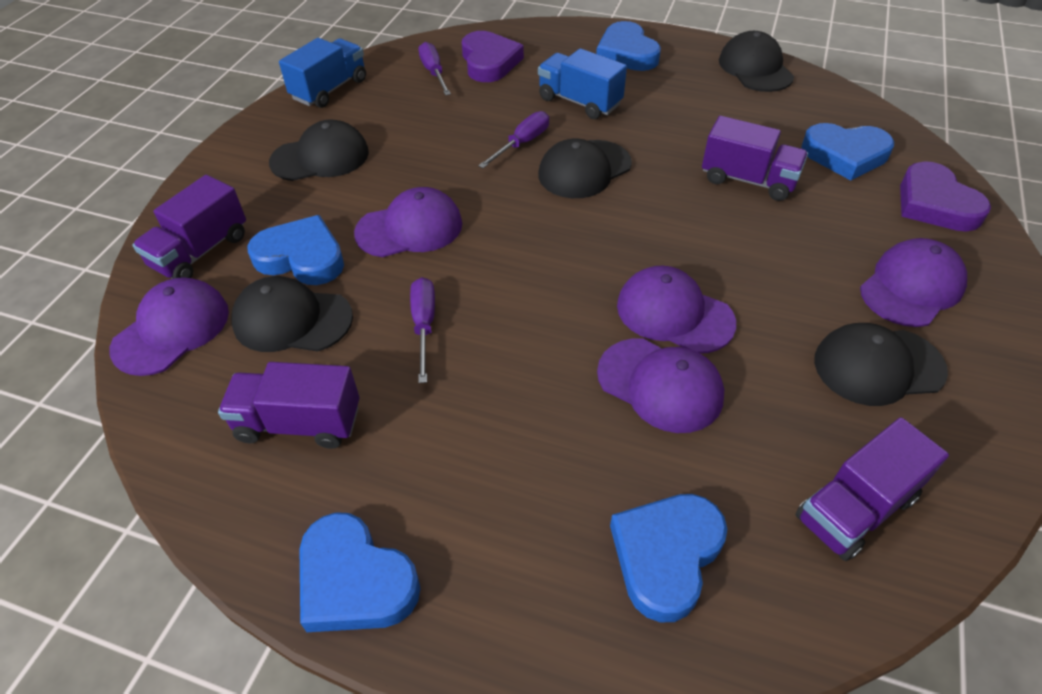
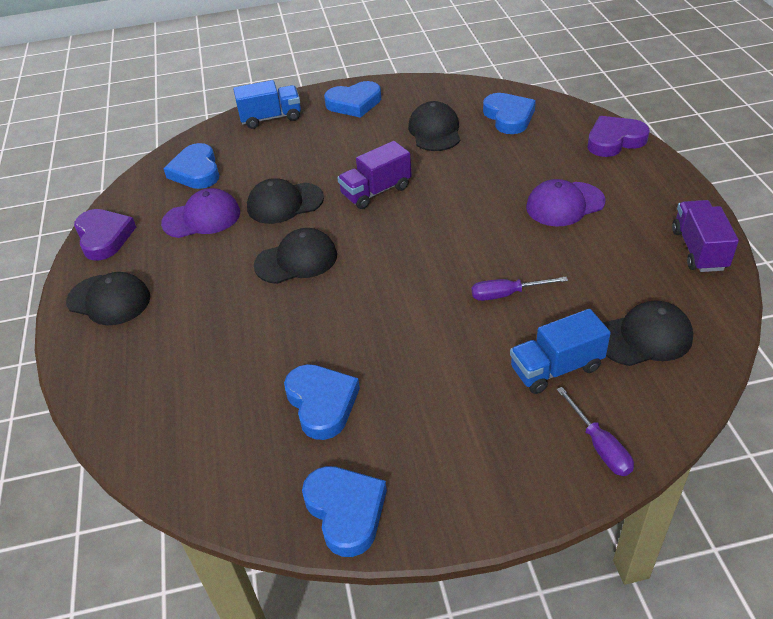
purple cap: [109,277,229,376] [354,187,462,257] [597,338,724,433] [617,266,736,354] [860,238,967,327] = 5 -> [161,188,240,238] [526,179,606,227] = 2
purple screwdriver: [410,277,435,383] [418,42,451,96] [478,111,549,168] = 3 -> [472,277,568,301] [557,387,634,476] = 2
purple truck: [132,175,246,278] [218,362,359,449] [702,116,808,201] [795,417,949,561] = 4 -> [337,141,412,209] [672,200,739,272] = 2

